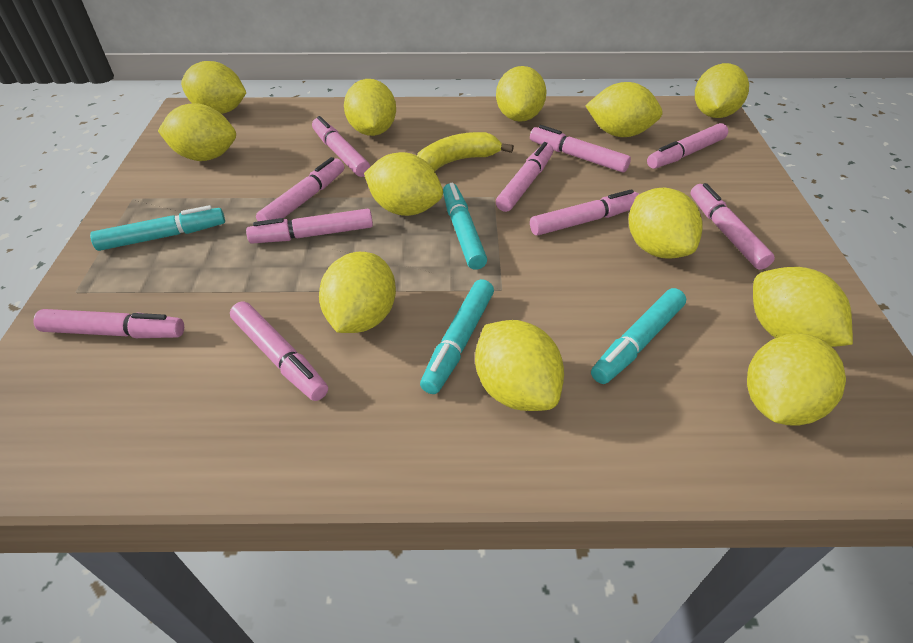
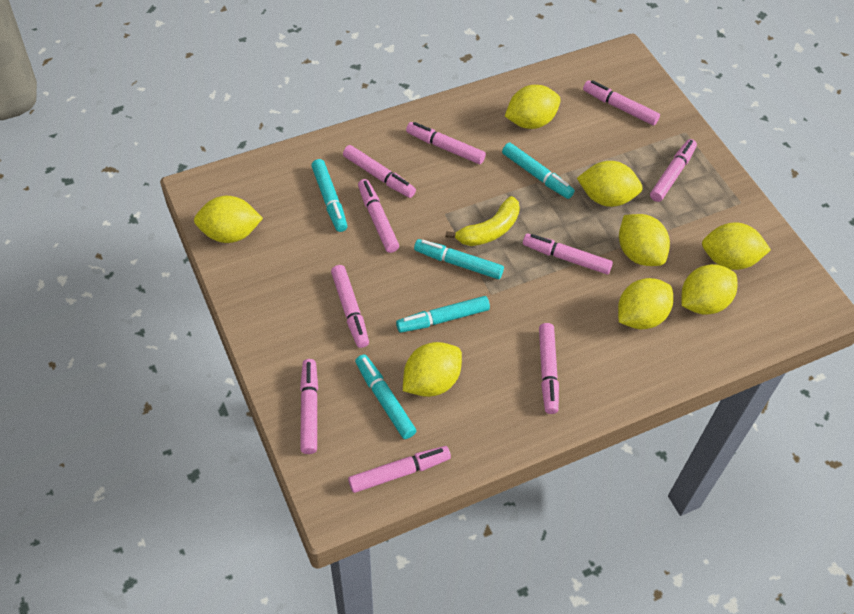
turquoise marker: [90,205,225,251] [420,279,494,394] [443,183,487,270] [591,288,686,384] = 4 -> [311,159,347,232] [355,354,416,439] [396,296,490,333] [414,239,504,279] [502,143,575,199] = 5
yellow lemon: [158,103,236,161] [181,61,246,114] [319,252,396,333] [344,79,396,136] [364,152,443,216] [475,320,564,411] [496,66,547,122] [585,82,662,137] [629,187,703,259] [695,63,749,118] [747,333,846,426] [753,267,853,347] = 12 -> [194,196,263,243] [403,342,462,397] [505,85,561,129] [577,161,643,207] [618,278,673,329] [619,214,670,266] [681,264,738,315] [702,222,771,270] = 8

